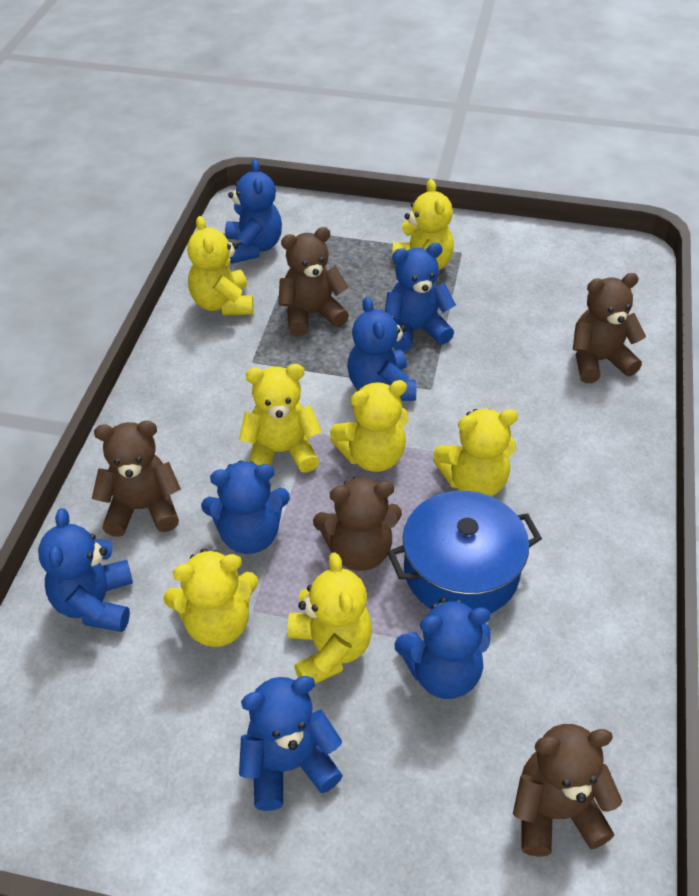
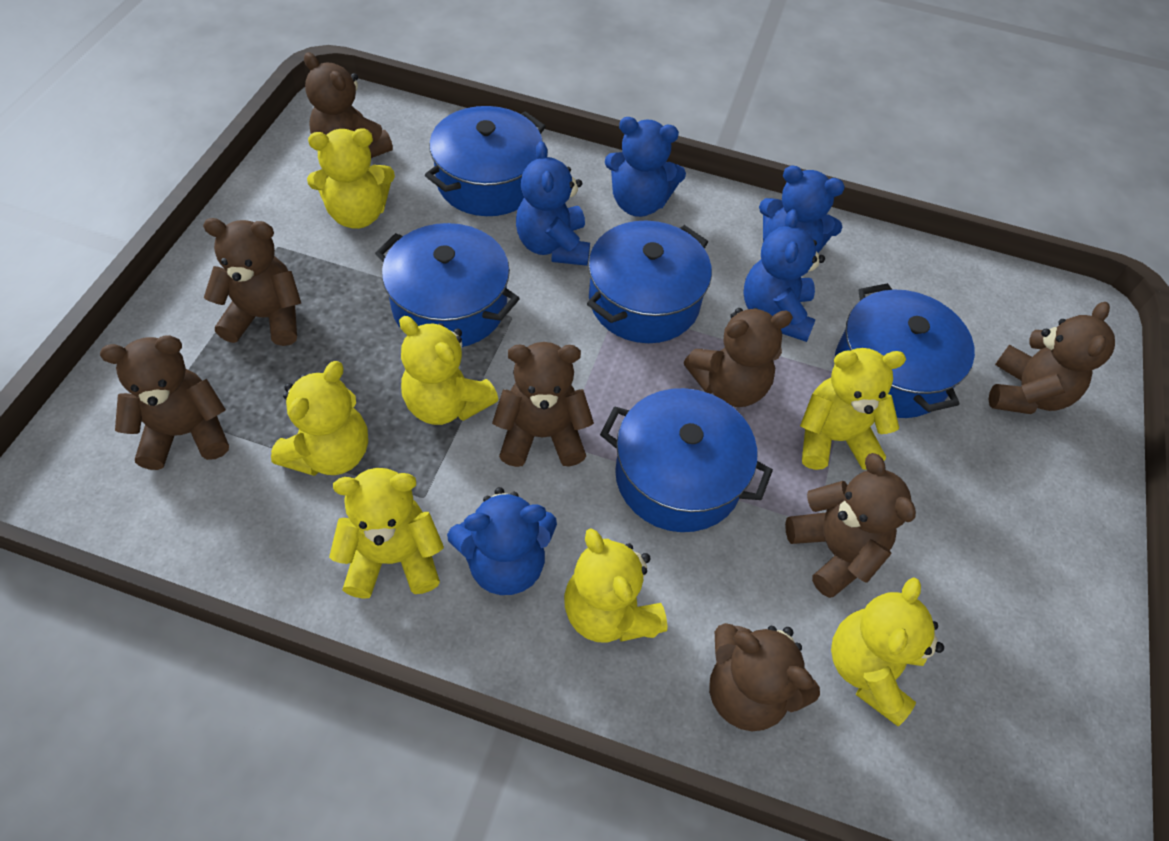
blue pot: [387,491,542,613] = 1 -> [375,223,520,347] [425,106,546,216] [587,220,712,343] [600,388,773,532] [835,283,975,418] = 5
blue teddy bear: [38,508,133,632] [201,461,290,554] [225,159,282,264] [239,676,343,811] [347,297,416,401] [385,243,456,352] [394,597,491,699] = 7 -> [447,487,557,595] [516,141,590,266] [605,117,686,217] [743,209,825,342] [759,165,845,253] = 5
brown teddy bear: [92,421,181,537] [278,227,349,336] [313,476,402,571] [513,724,622,857] [573,273,646,383] = 5 -> [100,335,229,470] [203,218,301,346] [304,52,393,158] [492,342,594,467] [684,308,793,407] [709,623,820,731] [785,453,916,598] [989,302,1115,414] = 8

